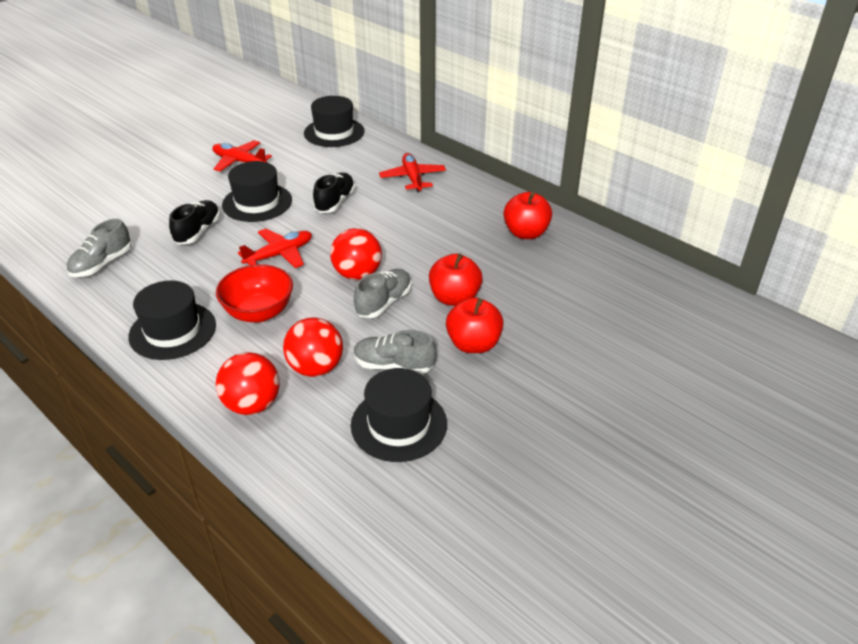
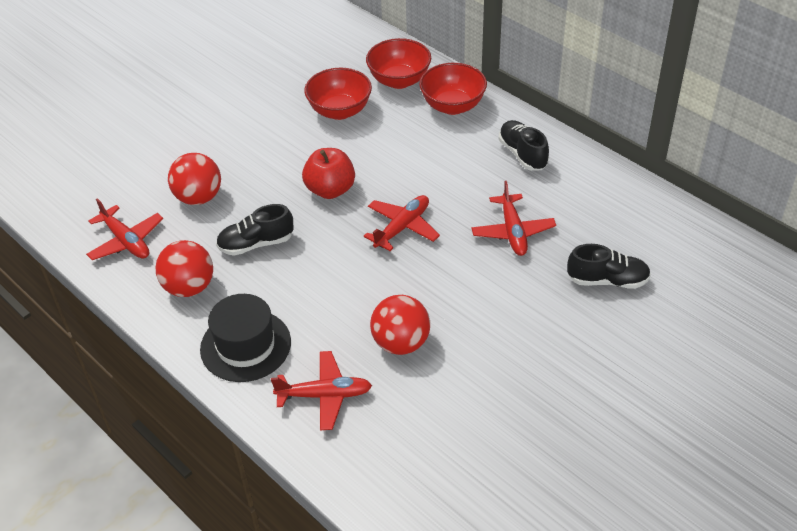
black hat: [128,280,216,360] [222,161,292,222] [304,96,365,147] [351,368,447,462] = 4 -> [200,294,291,382] = 1
black shoe: [169,200,220,245] [313,173,355,213] = 2 -> [216,204,294,256] [499,120,549,171] [567,244,651,289] = 3
grey shoe: [66,219,131,277] [354,269,412,318] [354,330,437,374] = 3 -> none = 0
red apple: [429,253,483,306] [446,298,504,353] [503,192,552,239] = 3 -> [302,148,355,199] = 1
red bowl: [216,264,293,323] = 1 -> [304,68,372,120] [366,38,431,89] [419,63,487,115] = 3
red plane: [212,140,272,171] [238,229,312,268] [379,153,446,192] = 3 -> [86,198,163,260] [271,351,372,430] [364,195,440,251] [471,181,556,256] = 4

